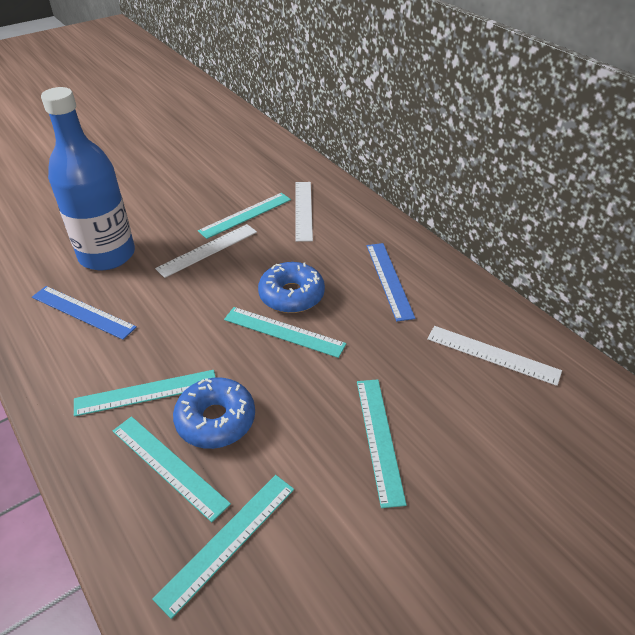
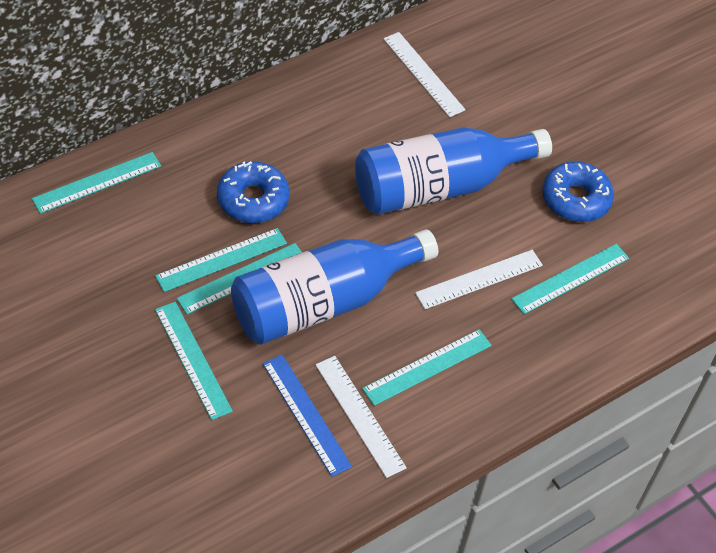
blue bottle: [41,87,135,270] = 1 -> [231,229,438,345] [355,127,552,215] = 2
blue ruler: [32,286,137,340] [367,243,416,321] = 2 -> [263,355,352,477] = 1

